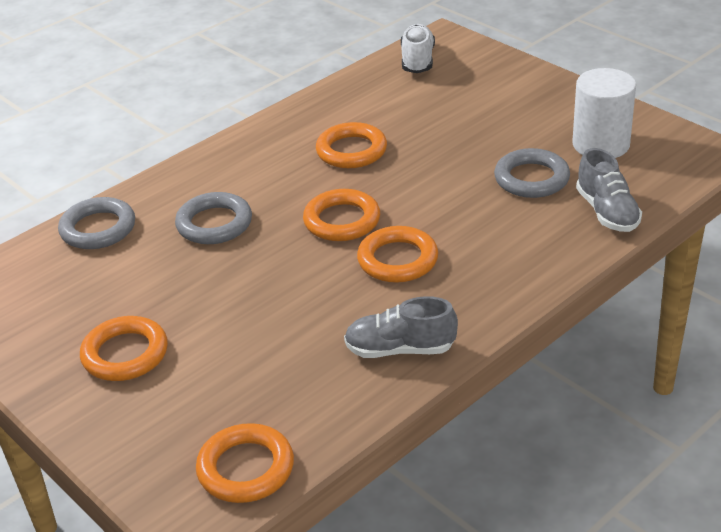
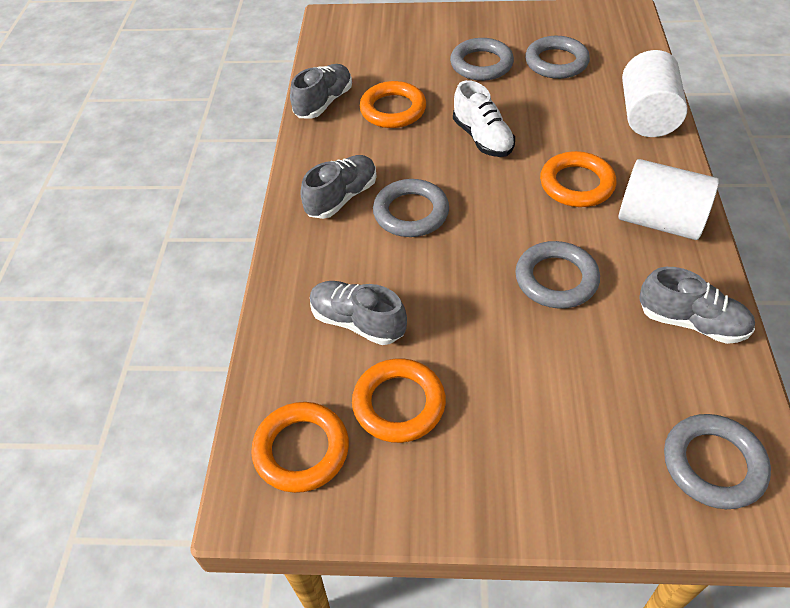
grey ring: [58,197,135,249] [175,192,252,244] [494,148,570,198] = 3 -> [373,179,449,237] [450,38,514,81] [515,241,600,309] [525,36,590,79] [664,414,771,509] = 5
grey shoe: [344,296,458,358] [576,148,642,232] = 2 -> [290,64,352,119] [300,155,377,219] [310,281,407,345] [639,267,755,344] = 4
orange ring: [80,316,168,381] [196,423,294,503] [303,189,380,241] [316,122,387,168] [357,226,438,283] = 5 -> [251,402,349,493] [352,358,446,443] [360,81,426,128] [540,151,616,207] = 4
white cylinder: [572,68,636,158] = 1 -> [618,159,719,240] [622,50,687,137] = 2

